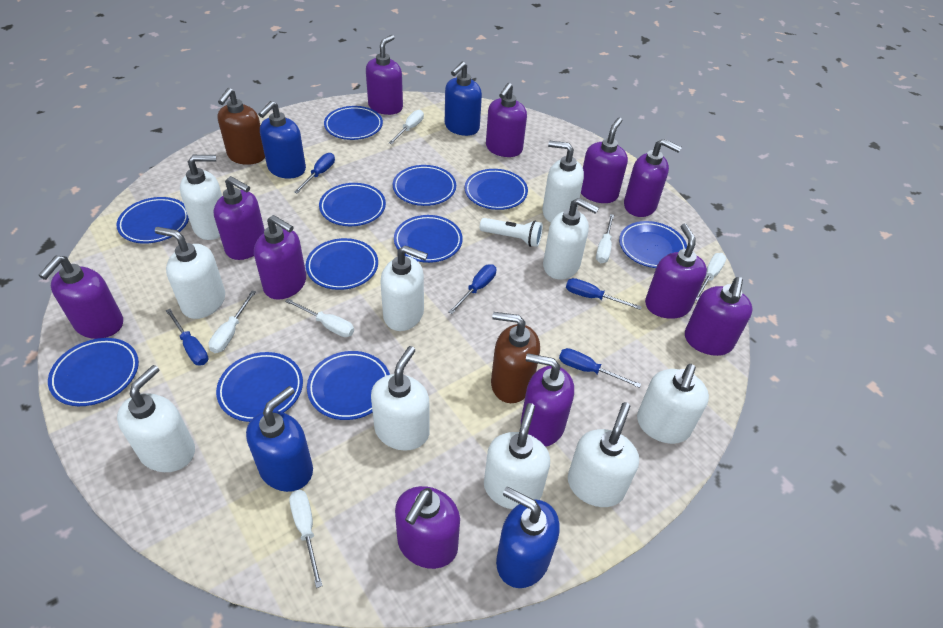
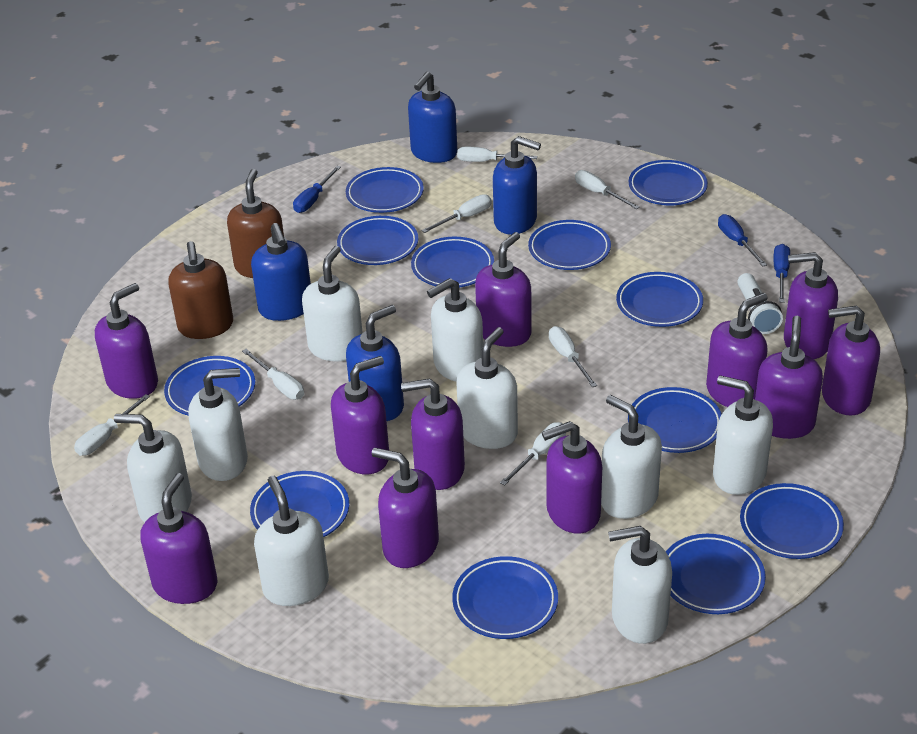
blue plate: [48,338,139,406] [116,197,189,244] [216,352,303,422] [306,238,378,290] [307,351,390,420] [319,183,386,226] [324,106,383,140] [393,165,456,206] [394,215,463,263] [464,169,528,210] [619,221,687,268] = 11 -> [164,356,255,416] [250,471,349,537] [337,216,418,265] [346,167,424,213] [411,237,494,288] [452,556,558,639] [528,220,611,270] [616,272,703,327] [628,387,722,453] [629,160,708,205] [666,534,766,614] [740,483,844,559] = 12
blue screwdriver: [166,309,208,366] [294,153,335,194] [448,264,496,314] [559,348,641,388] [566,278,642,310] = 5 -> [293,166,341,213] [718,214,767,267] [773,244,790,303] = 3
white screwdriver: [208,291,256,353] [285,299,354,337] [289,490,322,588] [389,110,424,144] [596,214,614,263] [696,253,726,301] = 6 -> [74,394,150,456] [242,349,304,400] [422,194,492,233] [457,147,537,162] [500,422,566,486] [549,326,597,387] [575,170,640,209] = 7
white soap dispenser: [117,365,195,472] [155,227,225,319] [180,155,222,240] [371,346,429,451] [380,246,428,331] [484,403,550,509] [542,141,584,222] [543,198,599,280] [568,402,639,507] [637,364,709,444] = 10 -> [114,414,192,523] [188,368,248,481] [254,476,329,606] [302,246,363,361] [427,278,483,382] [456,327,518,449] [601,395,662,519] [608,526,672,644] [713,375,773,495] = 9

